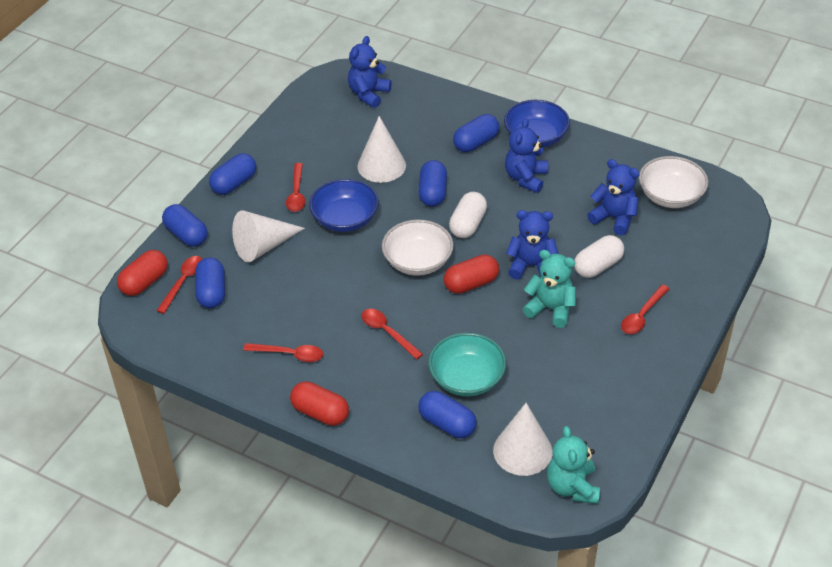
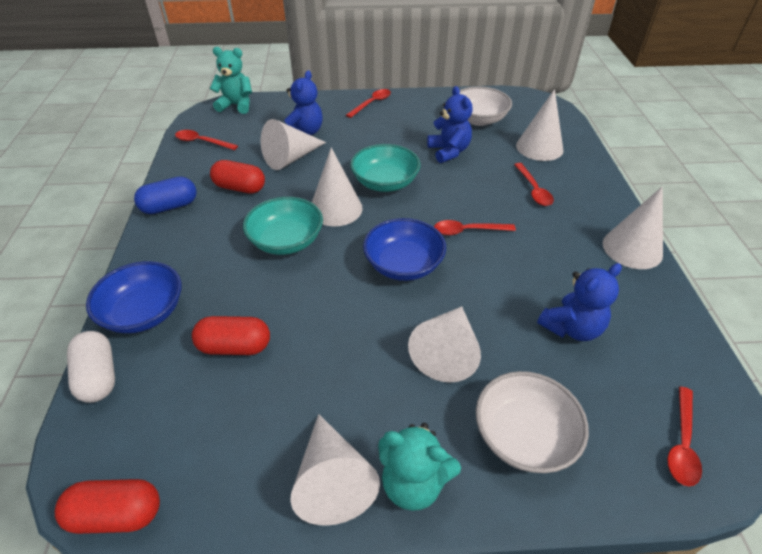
blue capsule: [162,204,208,247] [195,258,225,308] [209,153,256,195] [418,160,447,207] [418,391,477,438] [453,114,499,152] = 6 -> [134,177,197,214] = 1
blue teddy bear: [348,36,392,108] [505,118,548,193] [506,210,558,280] [587,159,640,236] = 4 -> [285,70,323,135] [427,86,472,163] [537,263,622,341] = 3
turquoise bowl: [428,333,506,396] = 1 -> [243,197,323,255] [350,144,421,192] = 2
white capsule: [449,192,487,238] [574,235,624,278] = 2 -> [67,331,115,403] = 1
white cone: [232,210,305,262] [357,116,406,183] [493,403,552,476] = 3 -> [261,119,326,170] [290,414,380,526] [312,148,363,226] [408,306,481,383] [516,89,564,161] [603,186,663,269] = 6

